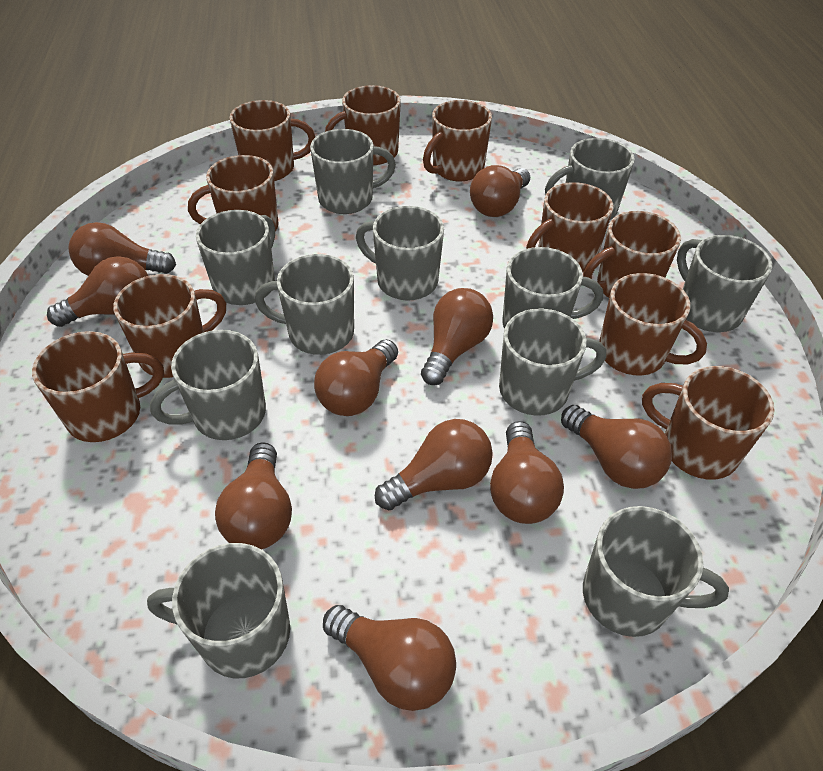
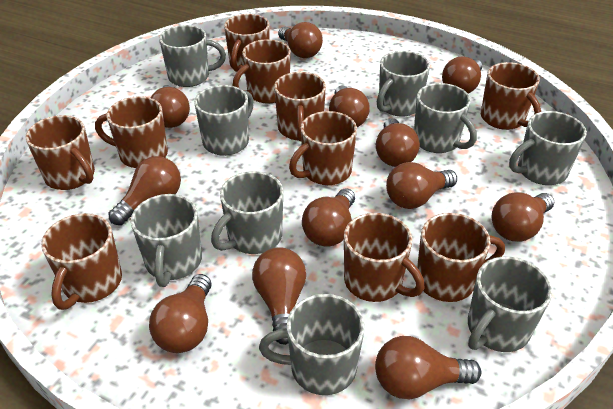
brown light bulb: [47,256,148,327] [69,222,176,276] [215,442,292,549] [314,339,398,416] [323,605,456,711] [375,419,493,510] [421,288,493,385] [470,165,530,217] [490,421,564,524] [561,405,672,489] = 10 -> [108,156,181,225] [149,274,211,353] [150,85,190,128] [252,247,306,345] [278,22,323,58] [302,188,355,247] [329,85,370,127] [375,336,481,399] [376,118,420,167] [386,162,457,209] [442,56,482,94] [492,192,554,242] = 12
grey mug: [147,543,290,678] [150,330,266,440] [196,210,275,305] [255,254,354,355] [310,129,396,214] [356,206,444,301] [499,309,606,416] [503,247,603,329] [545,138,635,220] [583,506,729,637] [677,235,772,332] = 11 -> [131,194,202,287] [159,25,226,87] [194,85,254,156] [211,171,283,254] [259,294,364,395] [377,51,430,117] [414,83,477,153] [468,257,552,352] [509,111,587,185] = 9

